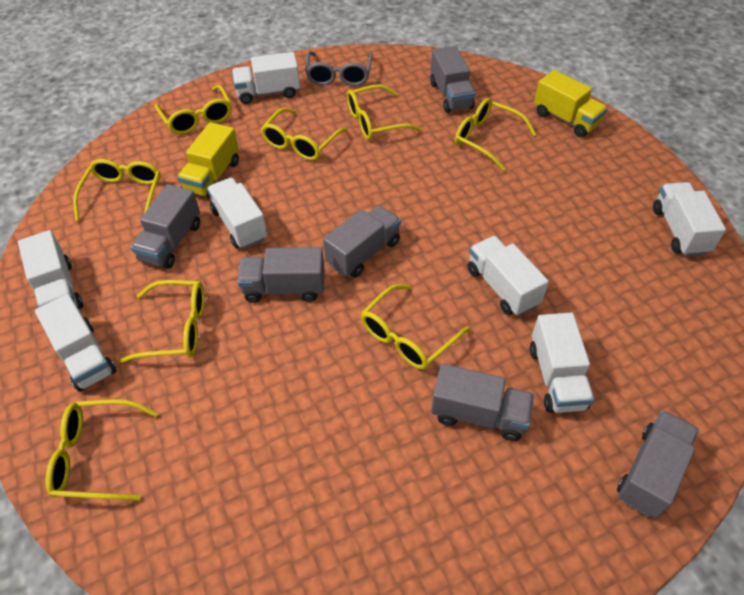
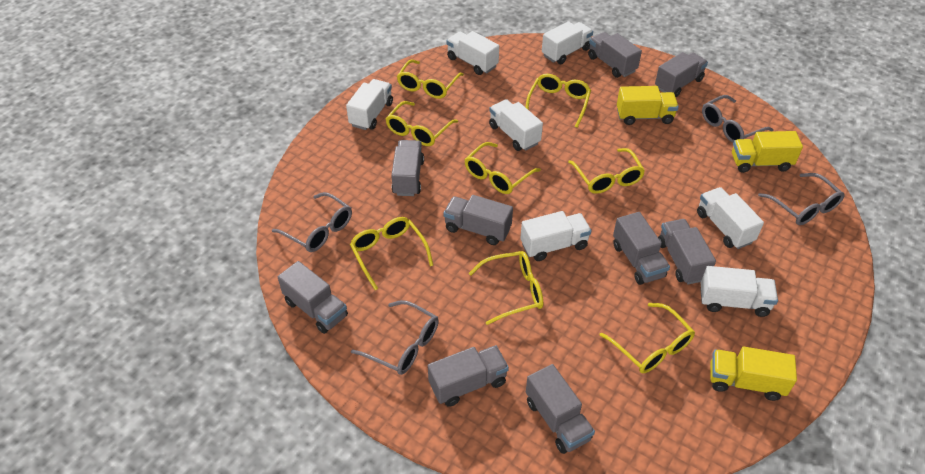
grey glasses: [305,51,373,86] = 1 -> [272,192,352,252] [351,300,439,375] [702,95,774,143] [758,173,845,225] = 4
grey truck: [131,184,200,269] [237,247,325,303] [323,205,401,278] [430,46,476,113] [431,364,534,441] [617,410,699,518] = 6 -> [278,261,348,334] [391,140,424,196] [428,345,509,407] [444,195,513,245] [526,364,595,454] [588,32,642,78] [613,212,670,285] [655,52,708,97] [658,219,716,284] = 9
yellow truck: [177,122,239,199] [534,70,608,137] = 2 -> [617,86,679,125] [711,347,797,401] [732,131,803,173] = 3

